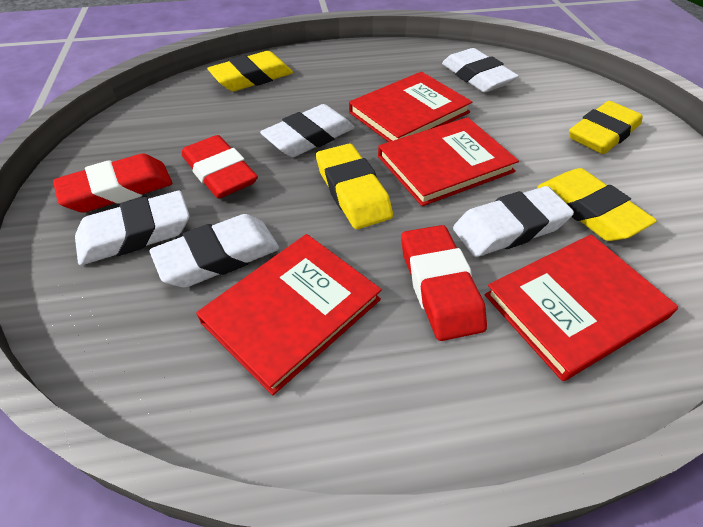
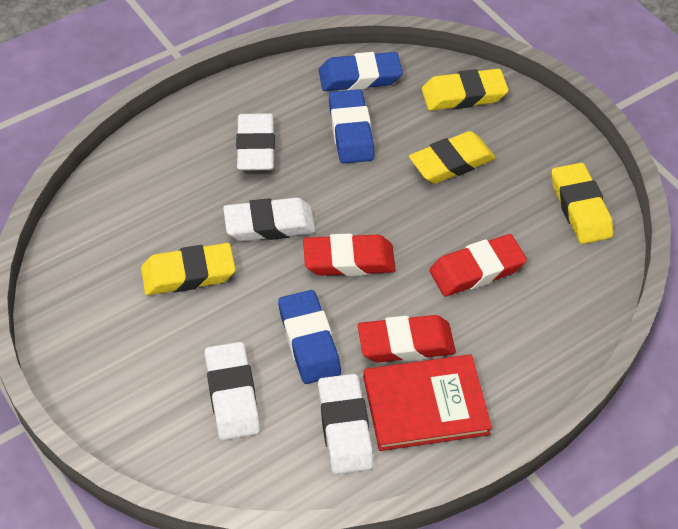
blue eraser: none = 0 -> [278,290,341,384] [319,52,403,91] [329,89,375,164] = 3
red book: [196,234,382,396] [349,72,472,142] [378,117,519,206] [485,234,678,381] = 4 -> [363,354,492,451] = 1
white eraser: [75,191,190,265] [149,214,279,288] [260,104,355,157] [442,48,519,93] [453,186,574,257] = 5 -> [205,342,260,441] [223,198,316,241] [236,113,275,171] [318,374,374,475] = 4

